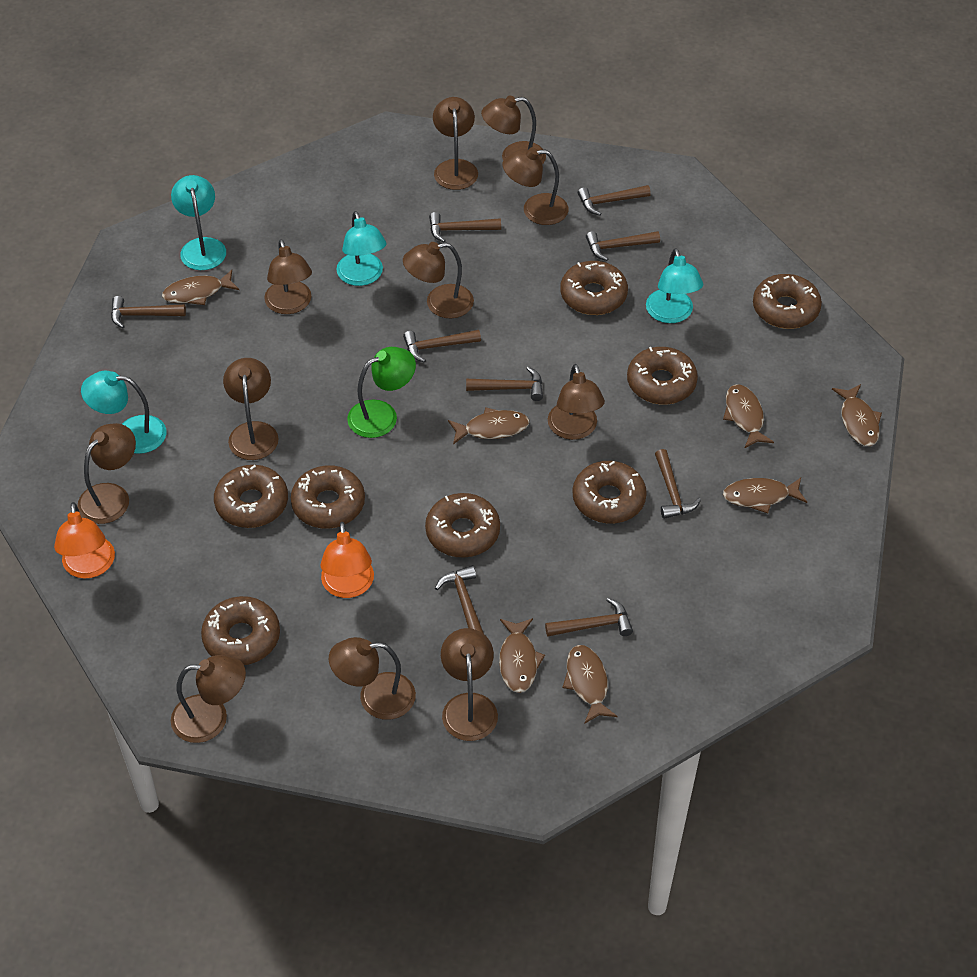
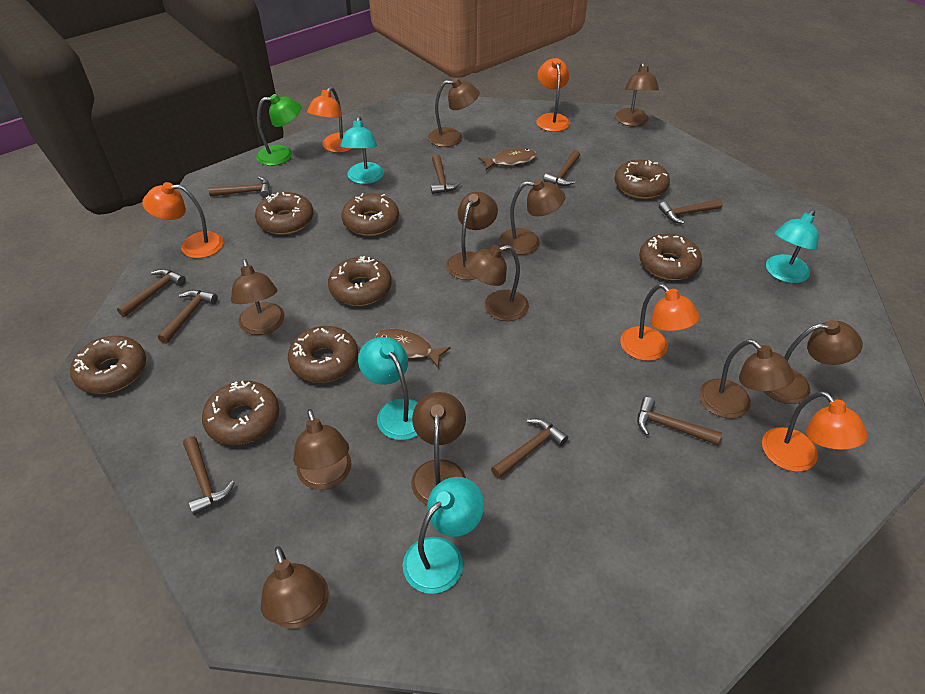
brown fish: [162,270,239,305] [448,407,529,444] [499,618,545,693] [563,645,618,724] [723,384,774,449] [723,478,807,513] [832,384,882,446] = 7 -> [375,329,450,368] [478,148,537,170] = 2
orange lamp: [54,502,115,578] [320,522,374,598] = 2 -> [142,182,223,258] [307,87,353,153] [536,58,570,132] [620,284,700,361] [762,391,868,472] = 5

